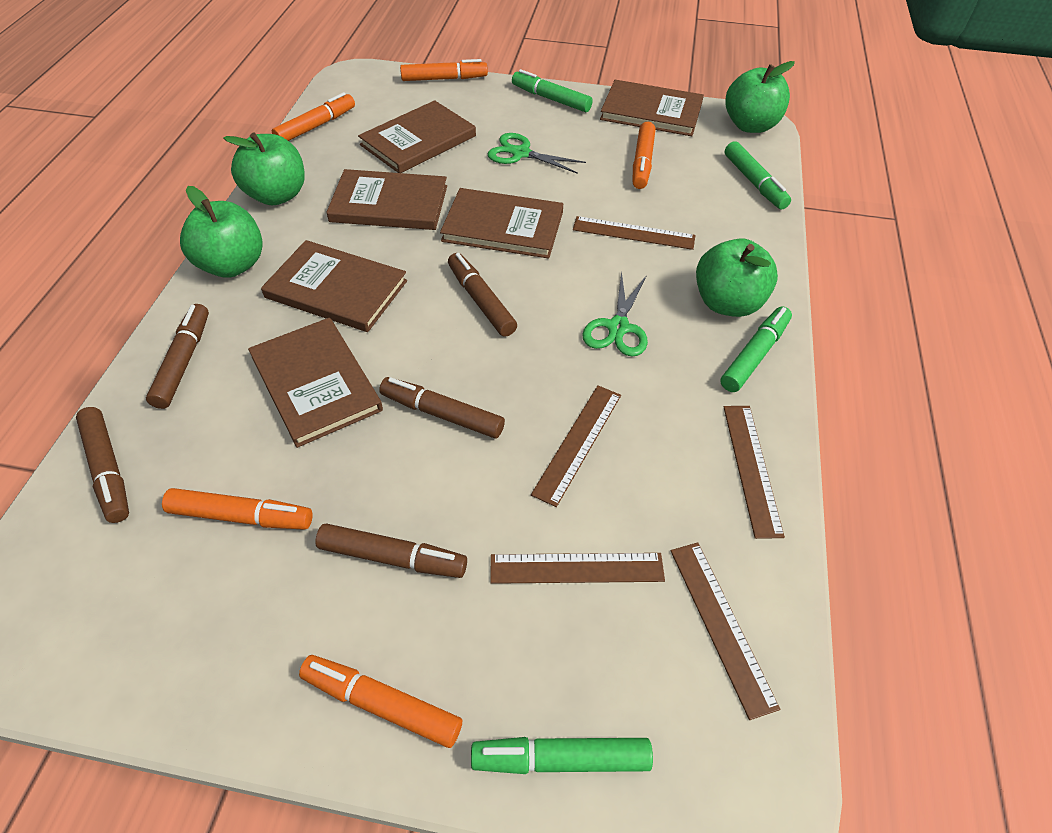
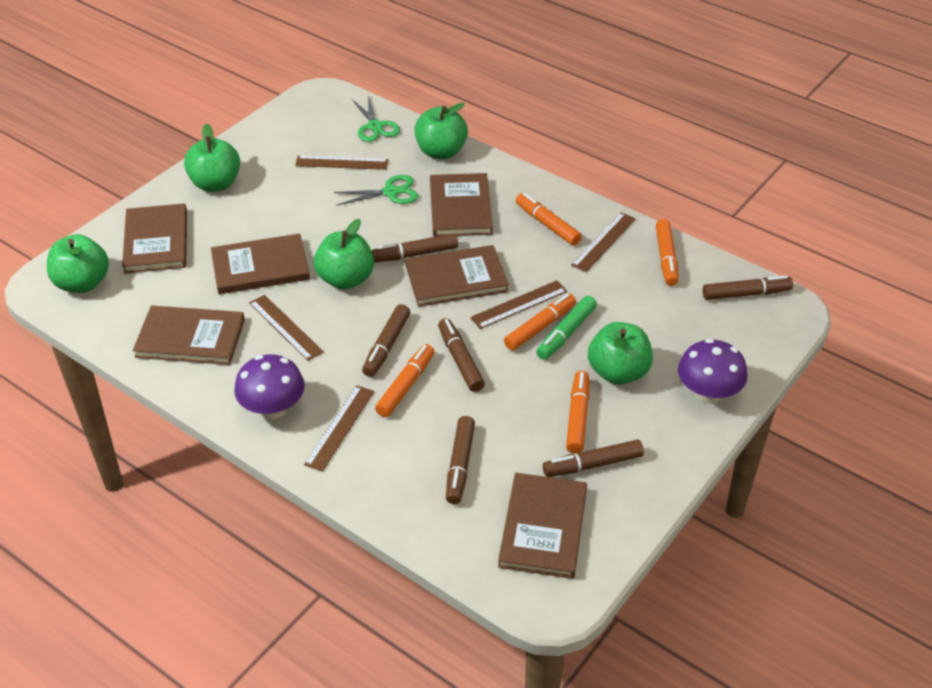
brown marker: [76,407,129,523] [146,304,209,409] [315,523,467,578] [379,377,505,439] [448,253,517,337] = 5 -> [362,304,410,377] [371,233,458,262] [438,318,485,392] [446,416,475,504] [543,440,644,477] [703,275,793,300] = 6
green apple: [180,186,263,278] [223,132,305,206] [696,238,778,317] [726,61,795,133] = 4 -> [47,234,109,293] [184,124,240,192] [314,219,374,289] [414,103,468,159] [588,322,653,385] = 5
green marker: [471,737,653,774] [512,69,593,112] [720,306,792,392] [725,141,791,209] = 4 -> [536,296,597,360] = 1
purple mushroom: none = 0 -> [234,354,305,419] [678,339,748,404] = 2

